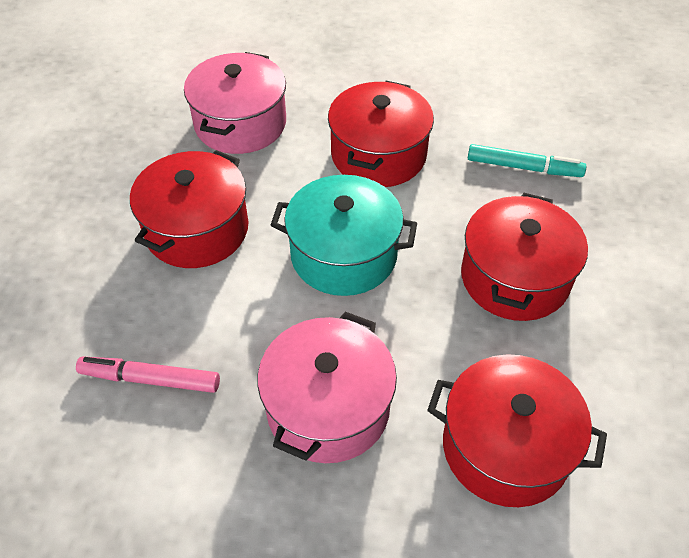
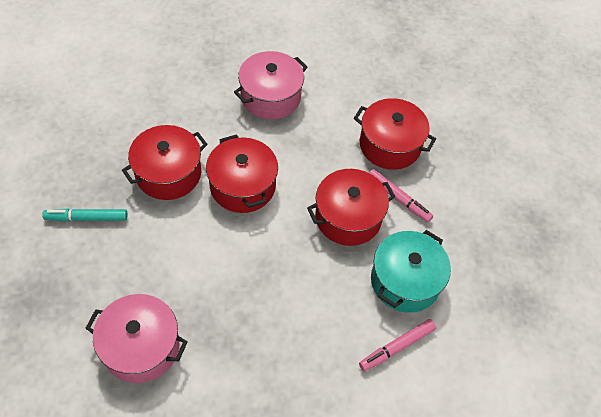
pink marker: [76,357,220,393] = 1 -> [359,319,436,372] [369,169,433,222] = 2

